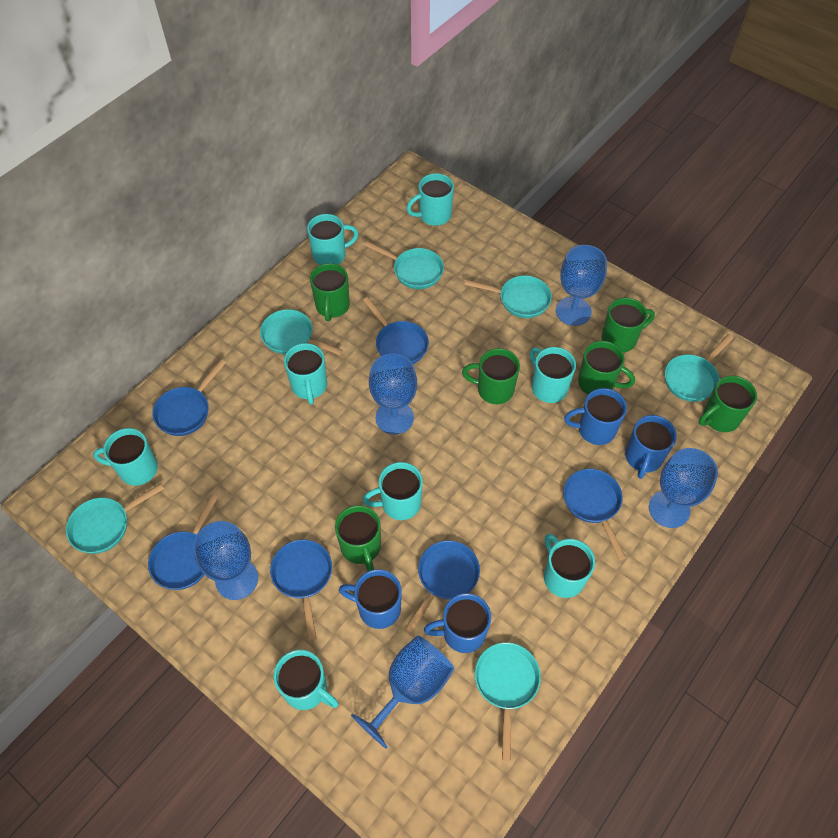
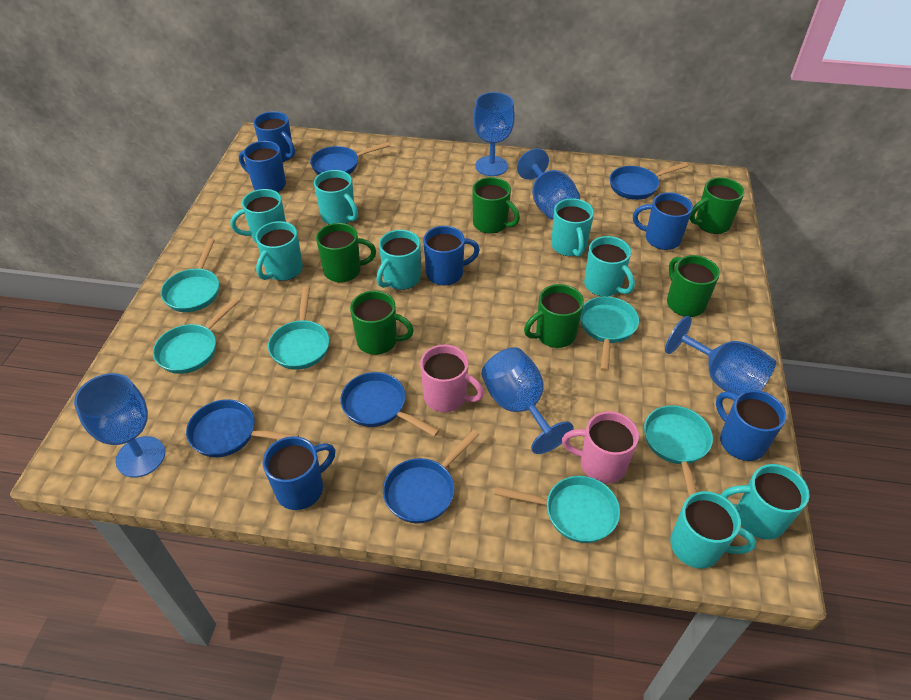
blue mug: [339,569,402,629] [424,593,491,653] [564,388,627,445] [625,415,677,479] = 4 -> [239,141,286,192] [253,111,295,162] [263,436,335,510] [423,226,480,286] [633,192,693,250] [716,390,787,461] = 6
blue pan: [148,494,219,590] [152,359,226,436] [270,539,332,642] [363,297,429,364] [404,540,480,633] [563,469,626,560] = 6 -> [186,399,299,457] [310,142,390,175] [340,372,439,437] [383,429,479,523] [610,162,688,200] = 5
pink mug: none = 0 -> [420,344,484,412] [562,411,639,484] = 2

